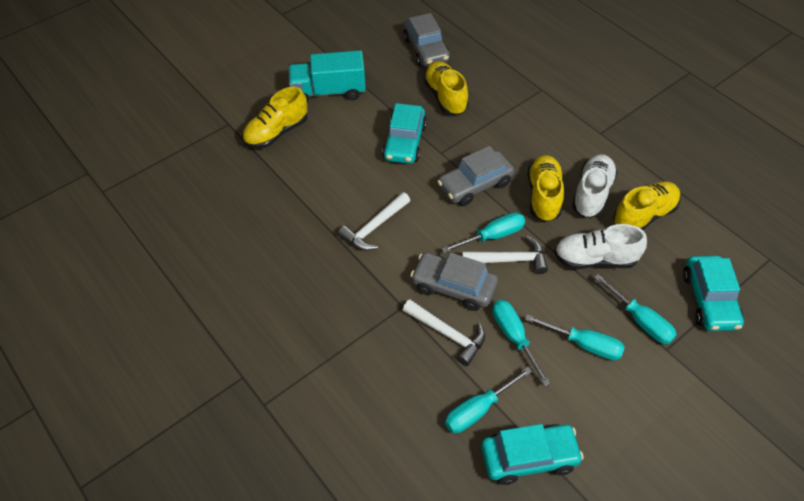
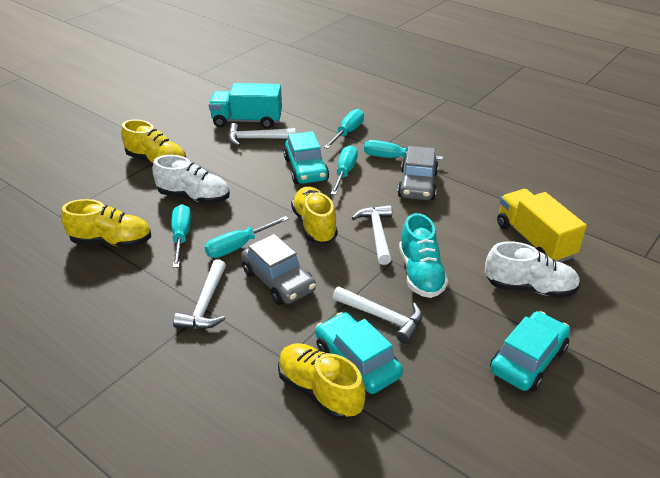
grey car: [403,13,450,67] [410,253,498,311] [437,146,514,206] = 3 -> [241,234,316,305] [397,146,439,200] = 2
turquoise shoe: none = 0 -> [399,213,448,298] = 1
white hammer: [338,192,410,251] [403,300,485,366] [462,236,548,274] = 3 -> [173,259,226,329] [228,123,295,146] [333,287,422,344] [352,205,392,265] = 4
yellow truck: none = 0 -> [497,189,587,262] = 1

